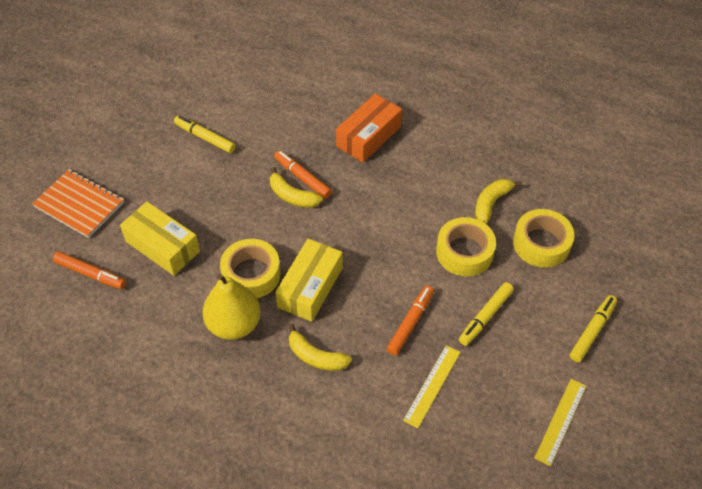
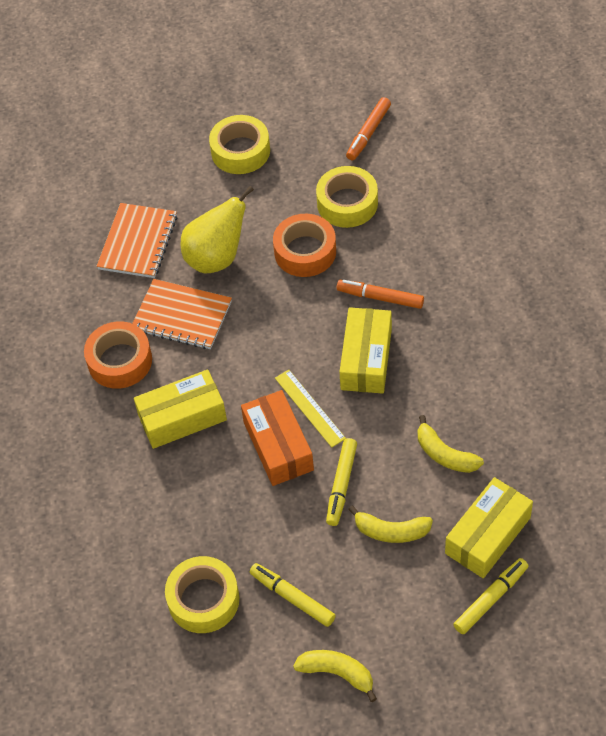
orange marker: [53,252,126,289] [274,150,332,199] [387,286,434,355] = 3 -> [337,280,424,309] [346,97,391,161] = 2
orange notebook: [32,169,124,238] = 1 -> [97,203,177,278] [132,279,232,349] = 2
orange tape: none = 0 -> [84,322,152,389] [273,214,336,277] = 2
yellow box: [120,202,200,276] [275,239,343,322] = 2 -> [134,369,227,449] [339,307,392,394] [445,477,533,578] = 3
yellow ruler: [403,345,460,428] [534,379,586,466] = 2 -> [275,370,346,447] = 1

